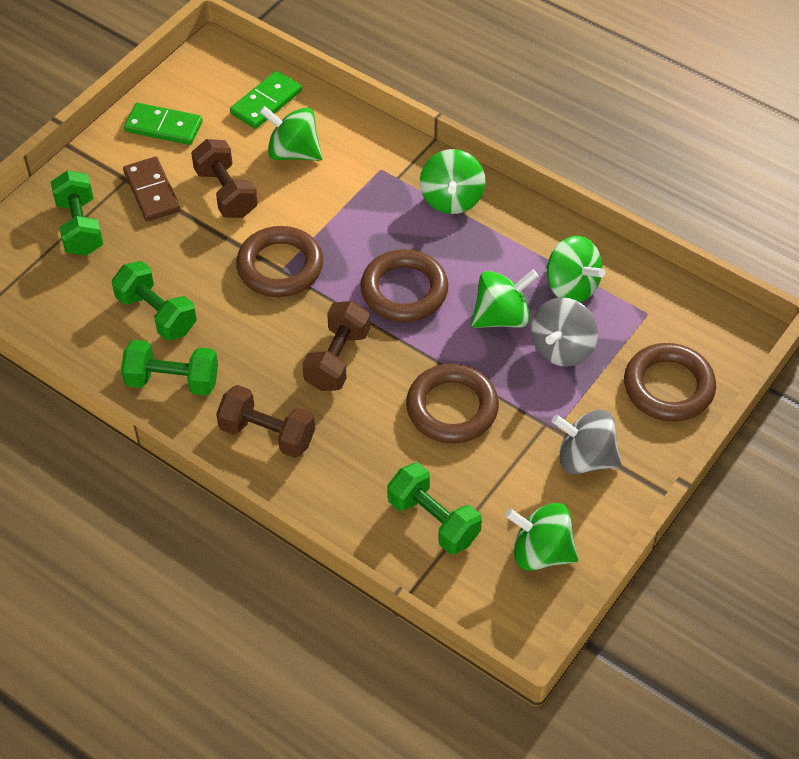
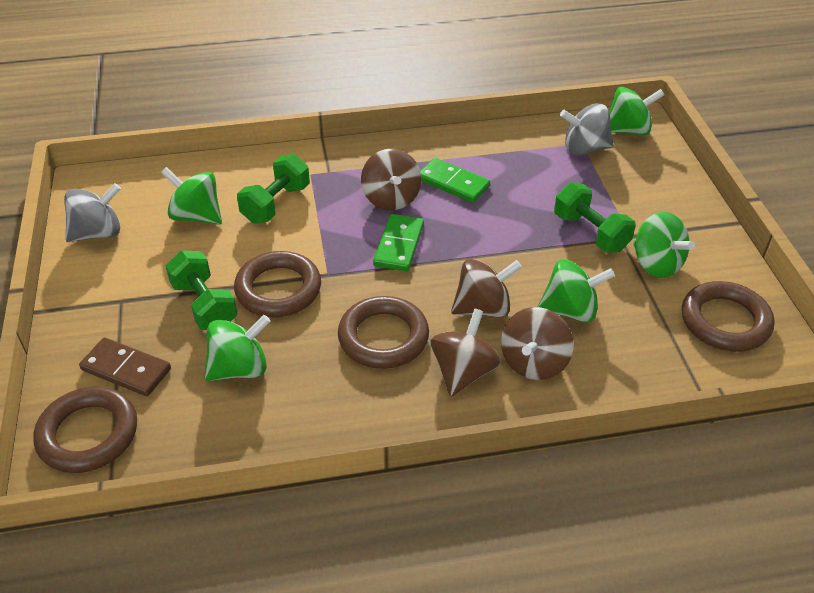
brown dumbbell: [191,139,258,218] [216,385,315,458] [302,301,370,391] = 3 -> none = 0
brown spinning top: none = 0 -> [361,149,421,210] [430,308,501,397] [451,259,522,317] [501,307,574,380] = 4
green dumbbell: [51,170,103,256] [112,261,197,341] [121,340,218,396] [387,463,482,554] = 4 -> [166,250,238,330] [237,154,310,223] [554,182,636,252] = 3

